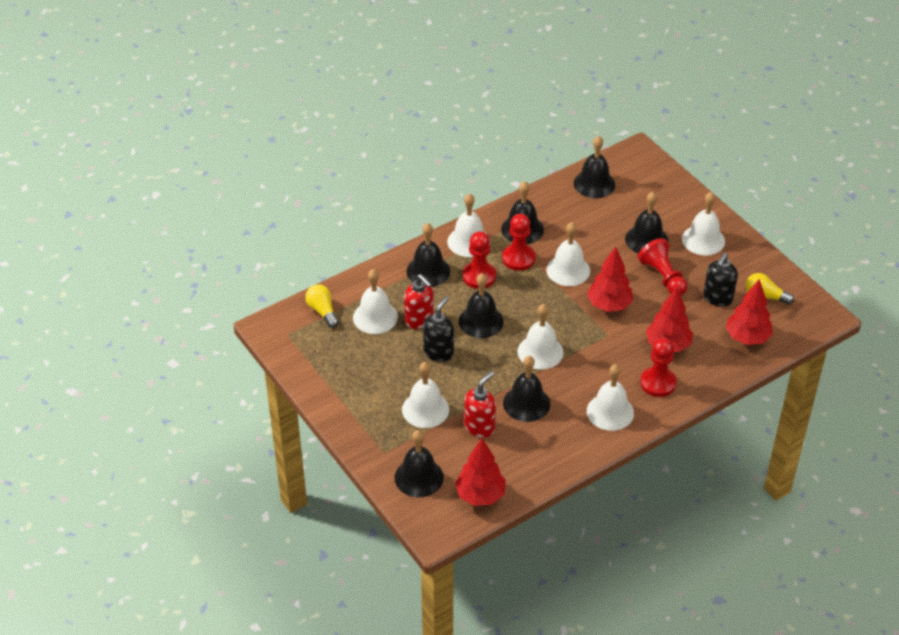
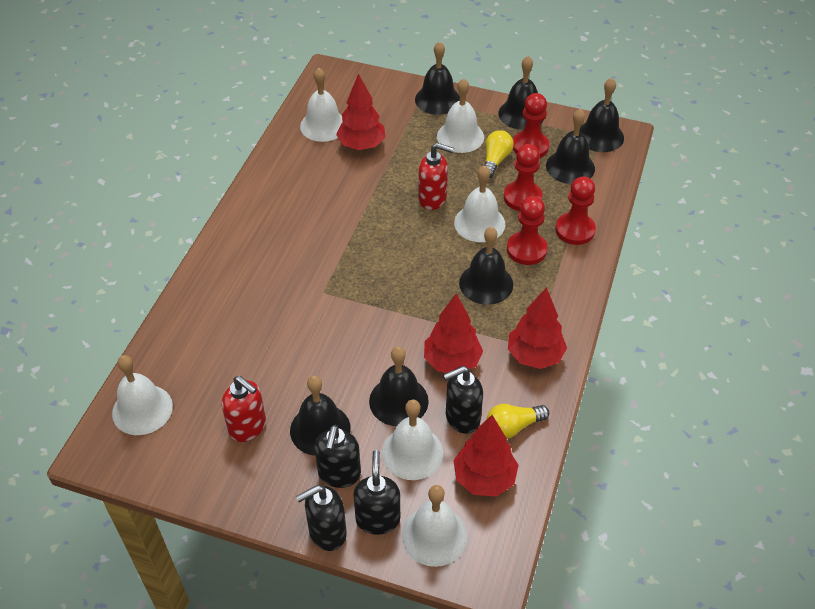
black soap dispenser: [423,296,454,362] [703,253,738,307] = 2 -> [296,485,347,551] [314,425,361,488] [353,450,400,535] [443,366,483,434] = 4
white bell: [353,269,398,334] [402,362,449,428] [447,193,490,257] [518,304,563,369] [546,222,590,286] [587,364,634,431] [682,192,725,255] = 7 -> [112,355,173,435] [300,68,343,142] [382,400,443,480] [402,485,467,567] [437,78,484,153] [454,165,505,242] = 6

